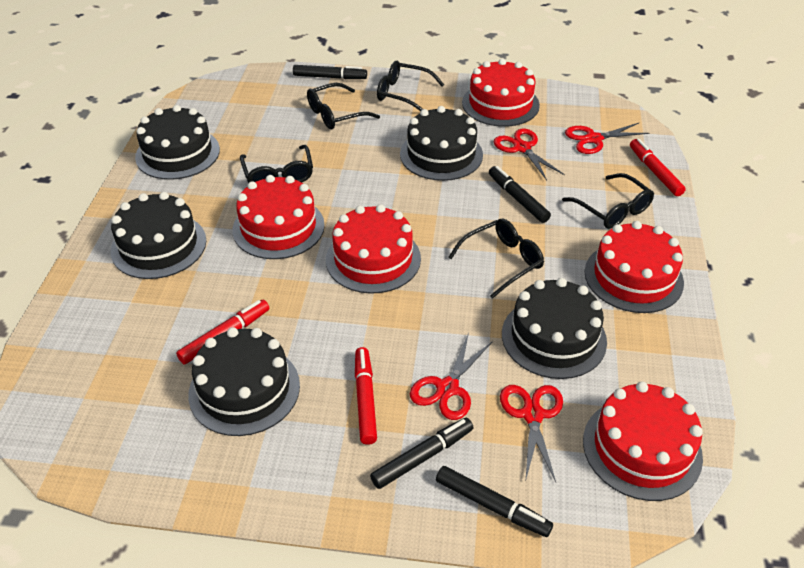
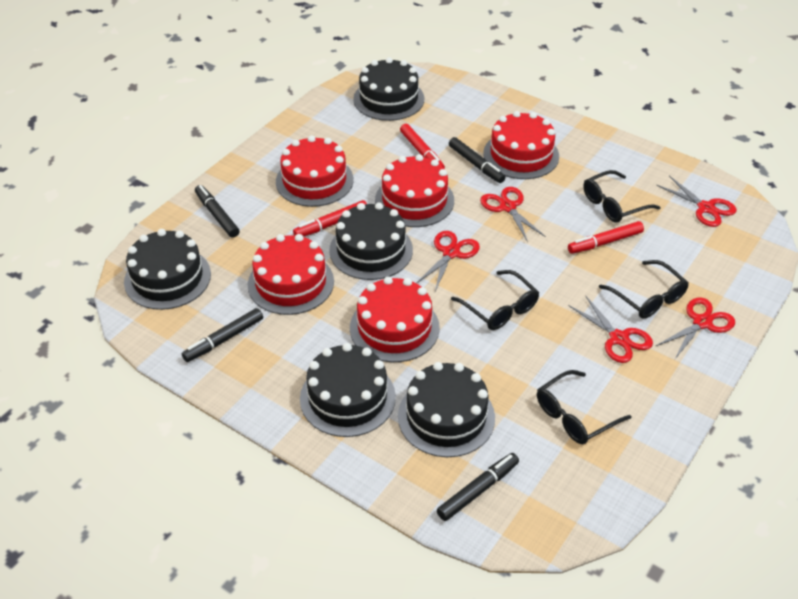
black glasses: [240,145,313,183] [307,83,380,129] [377,61,444,111] [448,218,544,299] [562,173,654,229] = 5 -> [451,270,539,330] [537,370,631,444] [583,170,661,223] [599,260,689,319] = 4
red scissors: [410,333,493,420] [494,129,565,180] [500,385,563,482] [565,123,649,154] = 4 -> [416,231,480,291] [480,187,546,242] [569,295,653,363] [656,176,737,227] [656,297,735,360] = 5

